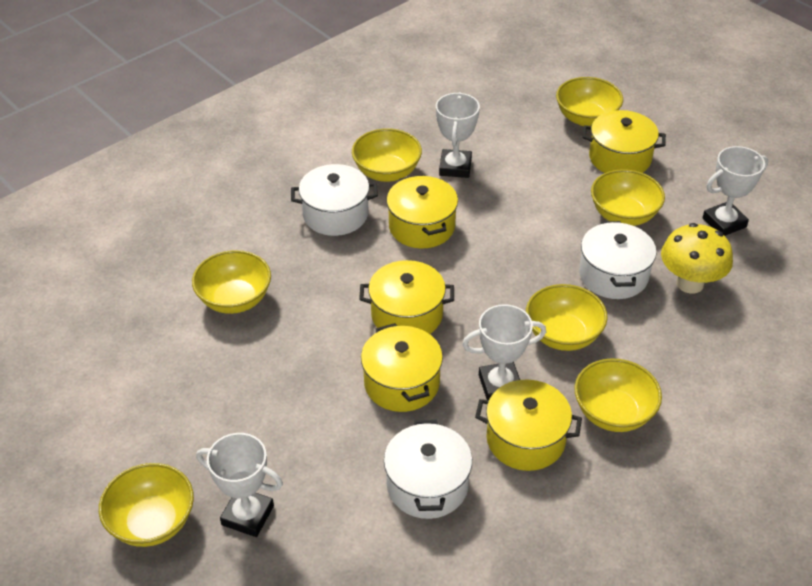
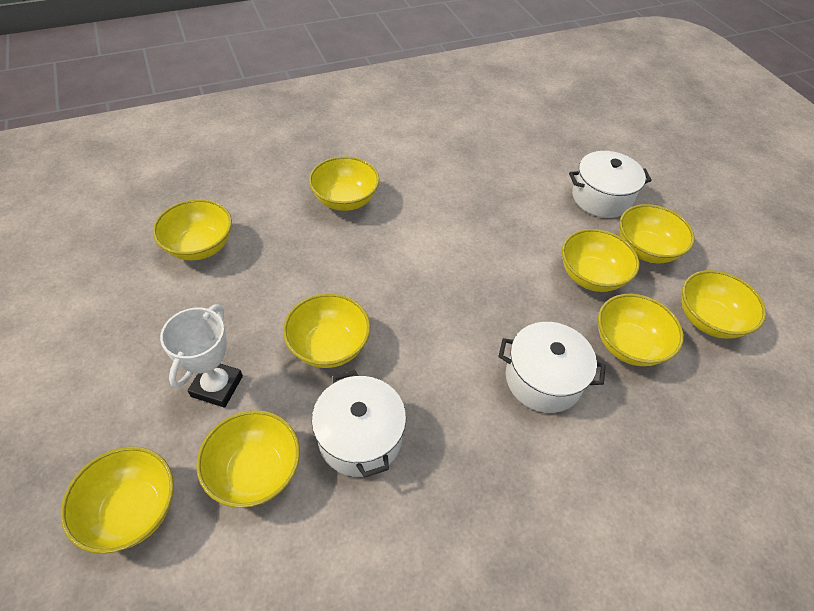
white trophy: [196,433,283,537] [436,92,480,178] [462,304,546,400] [703,146,768,236] = 4 -> [160,304,243,408] = 1
yellow bowl: [99,463,194,547] [192,250,271,314] [352,128,422,182] [526,284,608,351] [556,77,623,126] [574,358,662,432] [591,169,665,226] = 7 -> [61,446,174,554] [153,199,232,261] [196,410,300,508] [283,293,370,368] [309,156,379,211] [562,229,639,292] [598,294,684,366] [619,204,695,263] [682,270,766,339] = 9
yellow mushroom: [661,223,733,294] = 1 -> none = 0
yellow pot: [359,260,454,334] [361,323,443,412] [386,175,458,248] [475,380,582,471] [582,110,666,173] = 5 -> none = 0

